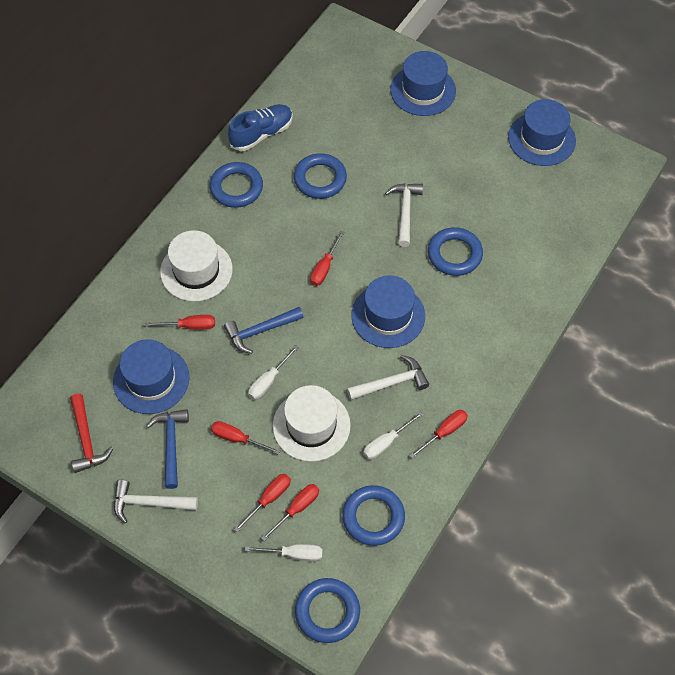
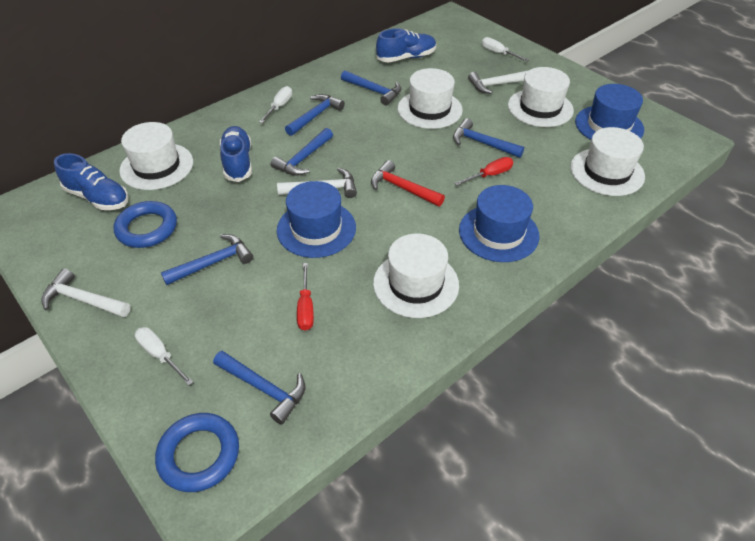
blue hammer: [146,409,189,489] [224,307,304,354] = 2 -> [161,234,253,285] [213,351,306,425] [271,128,333,176] [285,94,345,136] [341,70,401,106] [453,118,524,158] = 6
blue hat: [113,339,189,414] [351,275,425,348] [390,51,456,116] [508,99,576,166] = 4 -> [277,181,356,258] [459,185,539,262] [575,84,644,140] = 3
blue ring: [210,162,263,208] [294,153,347,199] [295,578,360,643] [342,485,405,546] [428,227,483,276] = 5 -> [114,201,177,248] [155,413,239,492] = 2
blue shoe: [228,104,293,151] = 1 -> [54,153,129,210] [220,126,252,182] [376,28,436,62] = 3
red screwdriver: [145,315,215,330] [211,421,281,455] [234,474,291,532] [261,484,319,541] [310,231,344,286] [409,410,468,459] = 6 -> [297,263,314,331] [454,157,513,186] = 2
white hat: [160,230,233,302] [273,385,351,462] = 2 -> [119,122,193,190] [373,233,459,318] [398,68,463,129] [508,67,574,127] [570,127,645,196] = 5

